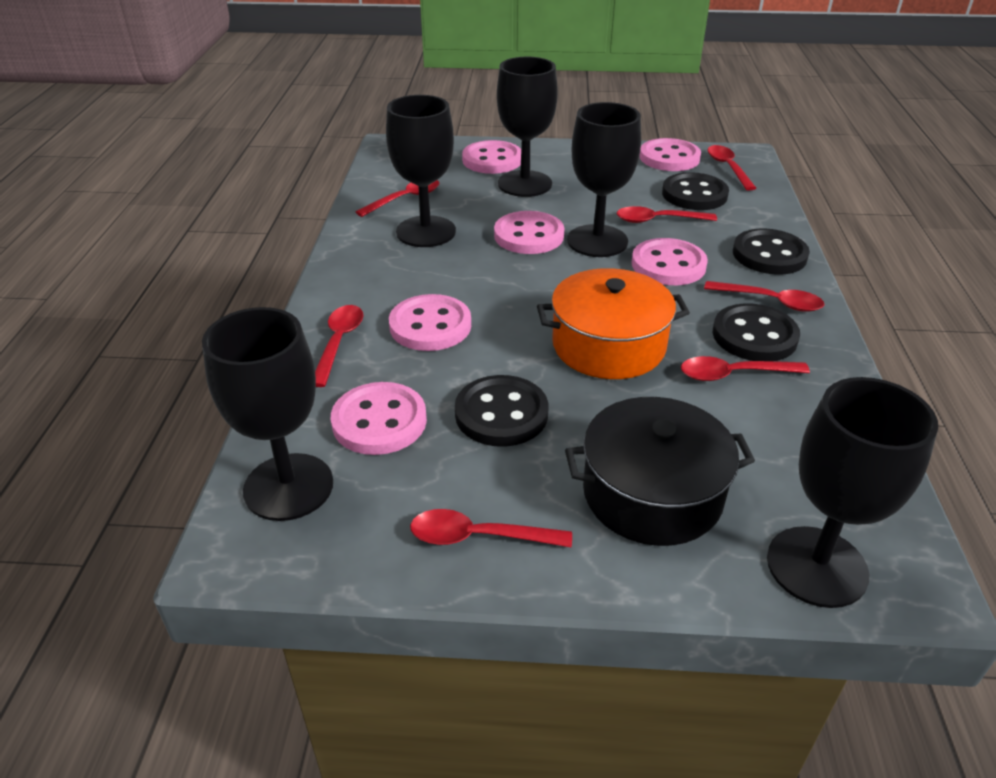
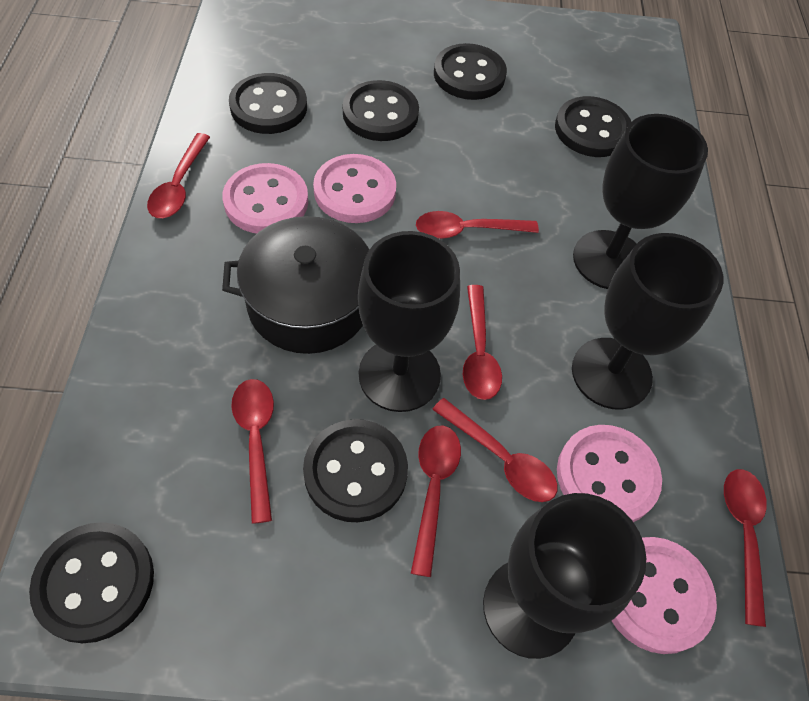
black button: [455,375,548,447] [662,172,729,210] [713,304,800,361] [733,228,810,275] = 4 -> [29,522,154,643] [229,73,307,134] [303,419,408,522] [343,80,419,141] [434,43,507,100] [555,96,631,157] = 6
black goblet: [202,307,333,521] [386,95,456,247] [497,57,558,197] [567,102,641,257] [767,377,938,608] = 5 -> [358,231,460,412] [483,493,646,659] [572,233,723,410] [573,114,708,289] = 4
orange pot: [537,268,690,379] = 1 -> none = 0
pink button: [331,382,427,455] [389,294,471,351] [462,140,521,174] [494,211,565,254] [631,238,708,285] [640,138,701,171] = 6 -> [222,163,308,233] [313,154,396,223] [557,425,662,522] [612,537,717,654] = 4

